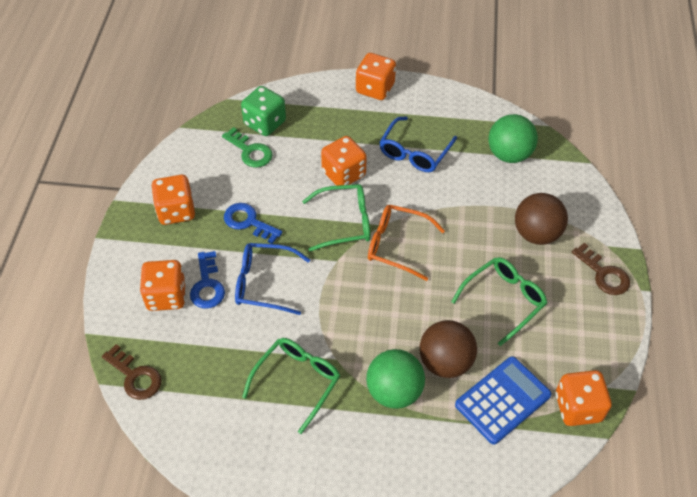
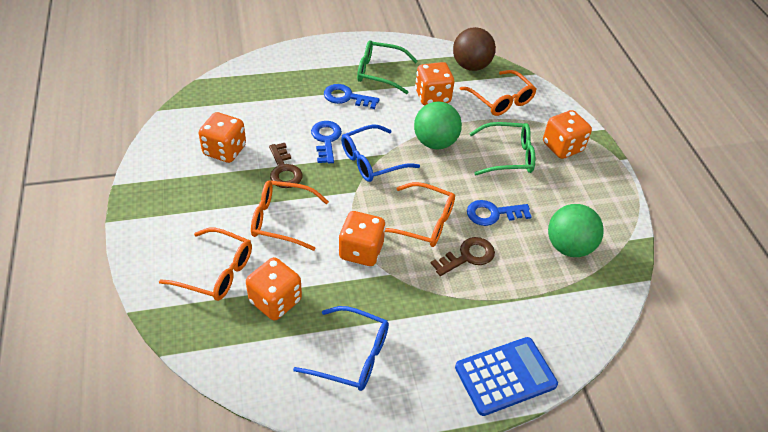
blue key: [190,251,225,309] [224,203,283,244] = 2 -> [311,121,342,164] [324,84,380,109] [467,200,532,226] = 3
brown ball: [419,320,477,378] [515,193,568,245] = 2 -> [453,27,496,71] = 1
green dice: [241,86,286,136] = 1 -> none = 0
green glasses: [242,338,340,434] [302,184,370,251] [451,257,547,346] = 3 -> [357,40,418,94] [469,122,535,175] = 2
green key: [222,127,273,167] = 1 -> none = 0
orange glasses: [368,205,445,281] = 1 -> [159,228,252,301] [251,180,329,251] [385,182,455,247] [460,70,536,116] = 4

